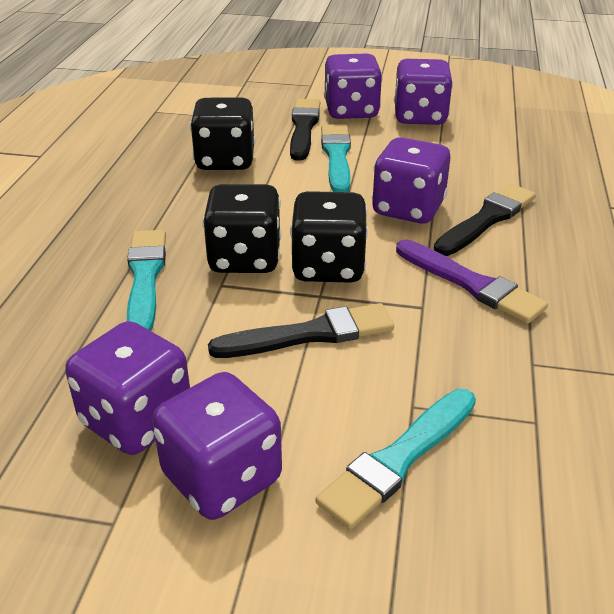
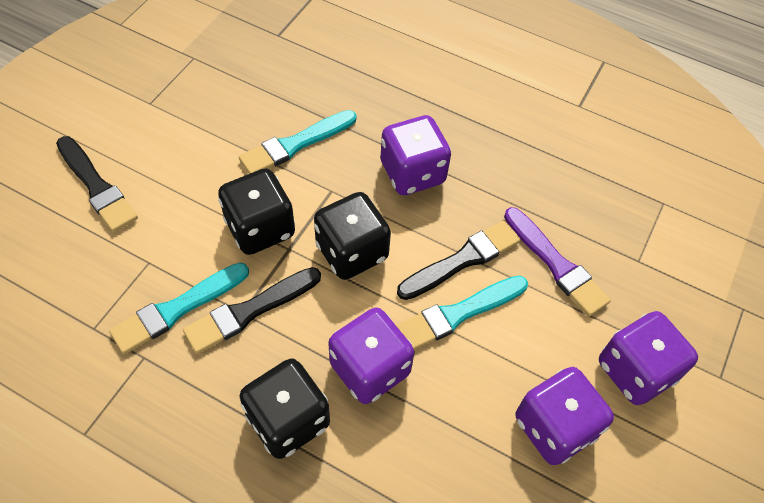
purple dice: [65,321,190,455] [152,372,282,520] [324,53,383,119] [372,137,450,224] [394,59,453,125] = 5 -> [328,308,414,404] [381,115,451,195] [515,367,614,465] [599,311,698,405] = 4

